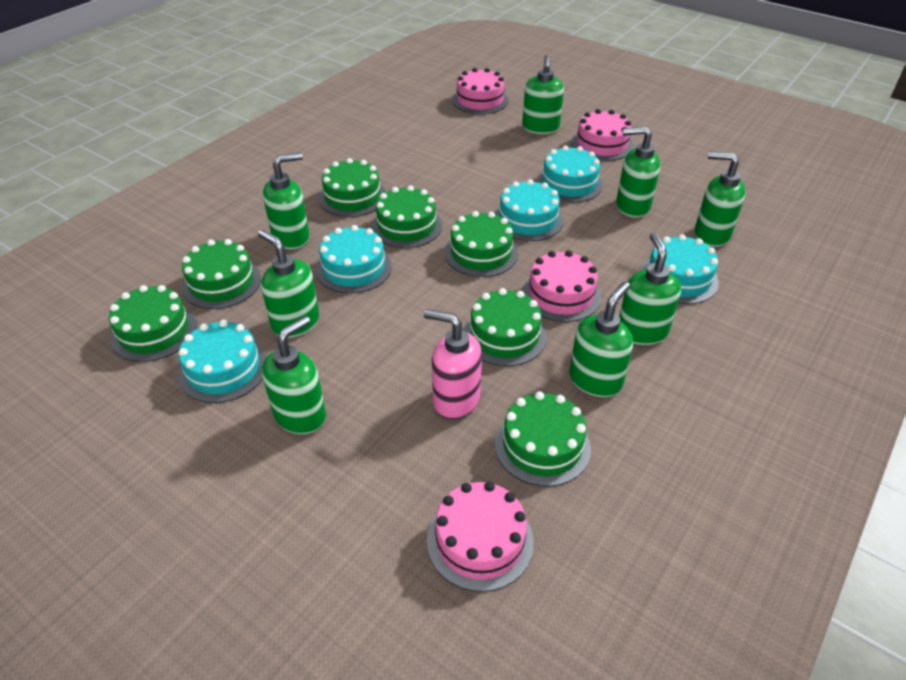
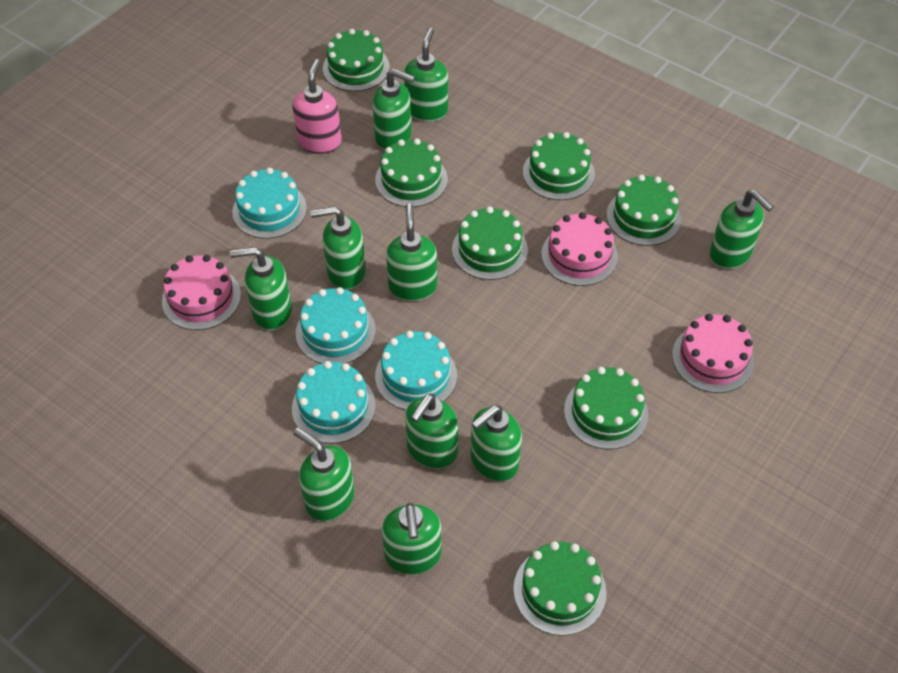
green soap dispenser: [258,230,319,338] [262,316,326,434] [263,152,309,249] [522,55,564,134] [569,282,633,397] [616,126,660,218] [619,233,681,345] [695,152,745,247] = 8 -> [230,247,292,330] [293,428,355,521] [310,206,366,290] [373,68,415,150] [382,503,441,574] [386,203,437,301] [404,28,448,122] [405,393,458,469] [471,405,522,482] [710,190,774,269] = 10
pink cake: [427,482,534,592] [452,68,508,114] [522,250,601,322] [571,109,633,161] = 4 -> [162,255,241,330] [541,212,618,286] [672,314,754,393] = 3
turquoise cake: [178,320,267,403] [316,225,392,294] [495,179,564,241] [537,146,603,202] [640,234,719,304] = 5 -> [232,168,307,239] [292,361,376,444] [296,287,376,364] [375,331,457,410] = 4

